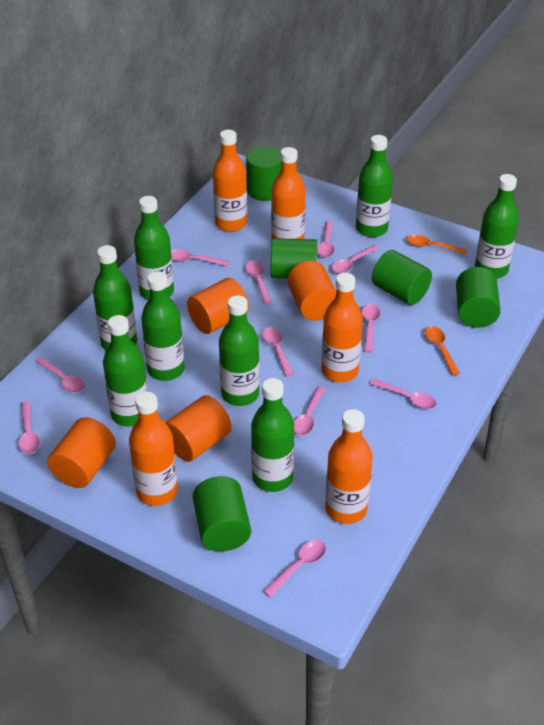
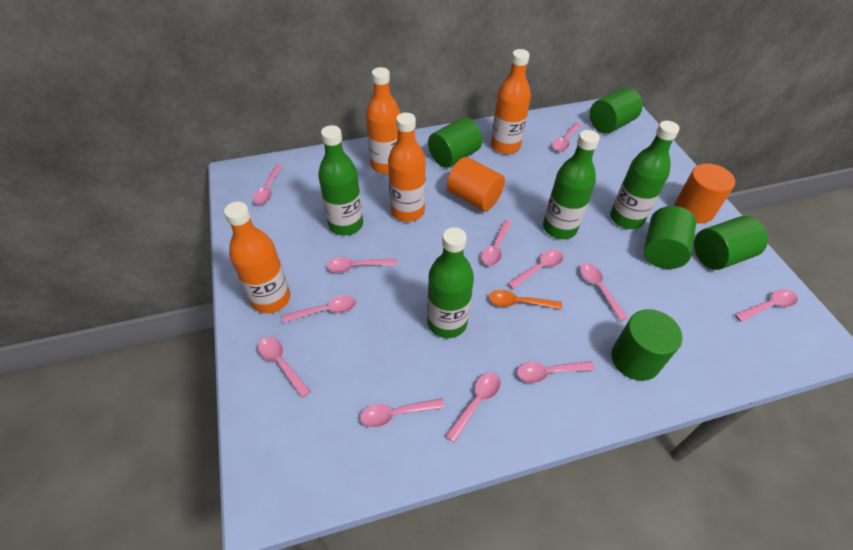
green bottle: [93,245,137,350] [103,315,148,427] [134,196,174,300] [141,271,184,381] [219,295,260,406] [251,378,294,492] [356,135,393,237] [475,174,519,278] = 8 -> [318,125,363,236] [427,227,474,338] [543,130,600,239] [610,121,680,229] = 4
orange bottle: [129,392,178,506] [213,130,247,232] [271,147,306,239] [321,273,363,382] [325,409,373,524] = 5 -> [224,202,290,313] [366,67,400,174] [388,112,426,222] [491,49,531,154] = 4
orange cylinder: [47,417,116,488] [165,395,232,462] [187,278,249,334] [287,261,336,321] = 4 -> [447,157,505,211] [675,163,735,223] = 2
orange spoon: [407,235,467,255] [425,326,460,376] = 2 -> [489,290,562,309] = 1
pink spoon: [19,401,40,454] [35,357,85,393] [171,249,229,266] [246,261,272,305] [262,327,294,377] [263,540,326,597] [294,386,326,435] [317,221,334,258] [331,245,379,274] [362,304,380,353] [370,379,437,409] = 11 -> [253,164,283,204] [258,337,311,398] [282,295,356,323] [327,257,397,273] [360,398,444,428] [446,372,501,442] [481,220,512,265] [507,250,563,289] [517,361,595,383] [552,122,581,151] [580,263,628,321] [734,289,798,322] = 12

